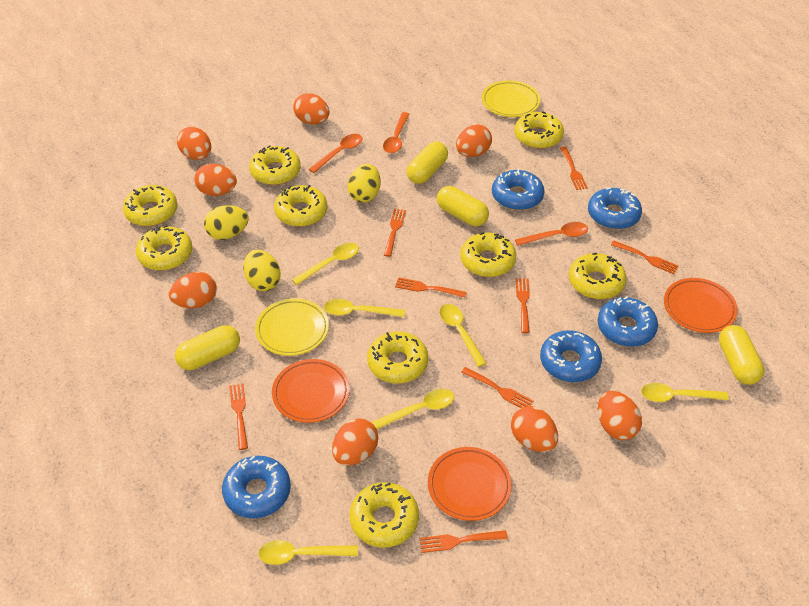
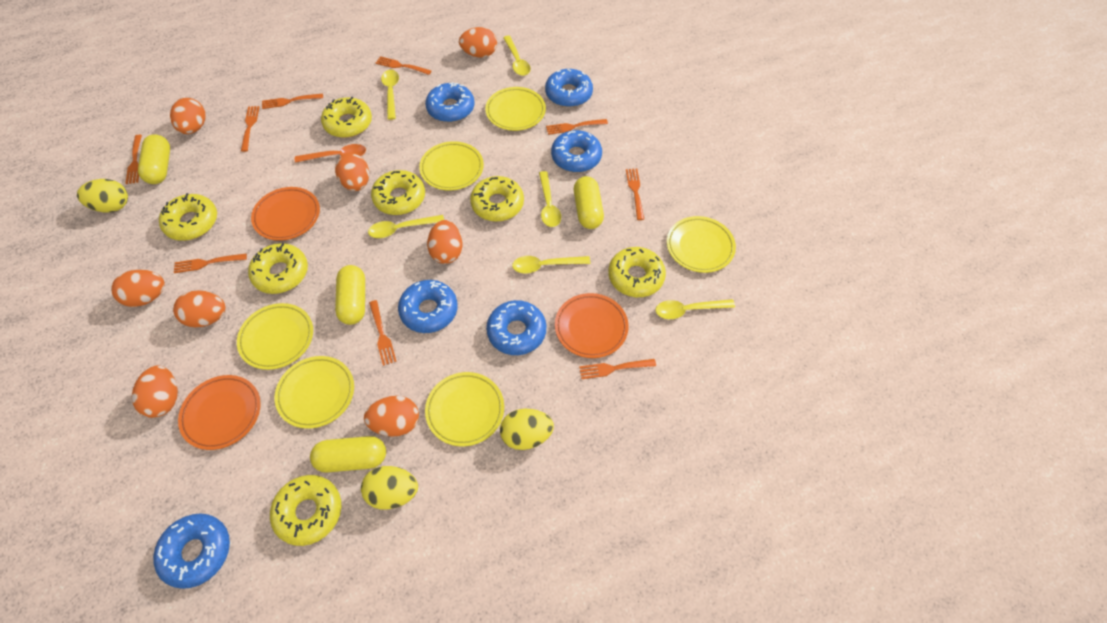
blue donut: [222,455,291,518] [492,169,545,210] [540,330,602,382] [588,187,642,229] [598,296,658,347] = 5 -> [153,513,230,589] [398,280,458,333] [425,82,475,122] [486,300,546,355] [545,69,593,107] [551,130,602,172] = 6
orange fork: [229,384,248,450] [384,209,406,257] [395,277,467,298] [419,530,508,553] [461,367,533,408] [516,278,530,333] [560,146,588,190] [611,241,679,274] = 8 -> [125,135,142,184] [174,253,247,273] [241,106,260,152] [262,93,323,109] [369,300,397,366] [376,56,431,75] [546,119,608,135] [579,359,656,379] [626,169,644,220] = 9
orange spoon: [309,134,363,173] [383,112,409,153] [515,222,588,246] = 3 -> [295,144,366,163] = 1
yellow donut: [123,185,177,226] [136,225,192,270] [249,145,301,185] [274,185,327,227] [350,482,419,548] [367,332,428,383] [460,232,516,277] [514,111,564,149] [569,253,626,299] = 9 -> [159,193,217,241] [248,243,308,294] [270,475,341,546] [321,97,372,138] [371,170,425,215] [470,176,524,222] [608,247,666,297] = 7
yellow plate: [255,298,329,356] [482,81,540,117] = 2 -> [237,303,313,370] [275,356,354,429] [419,141,484,191] [425,372,504,446] [485,87,546,131] [667,216,736,273] = 6

